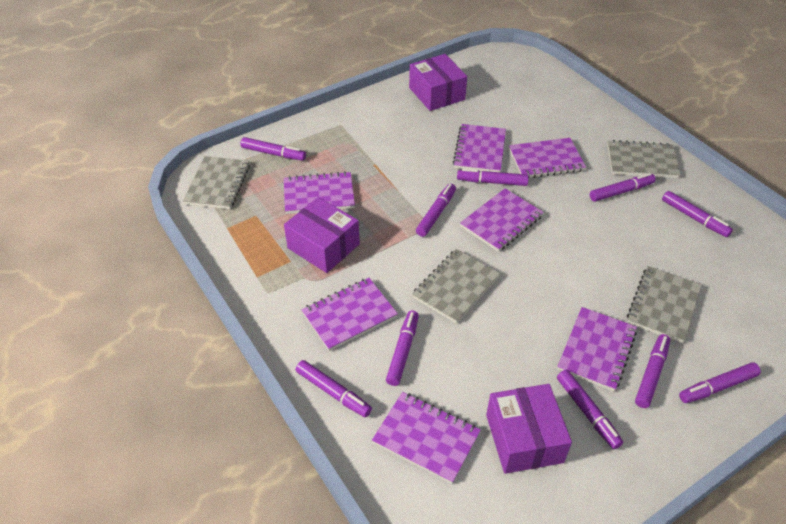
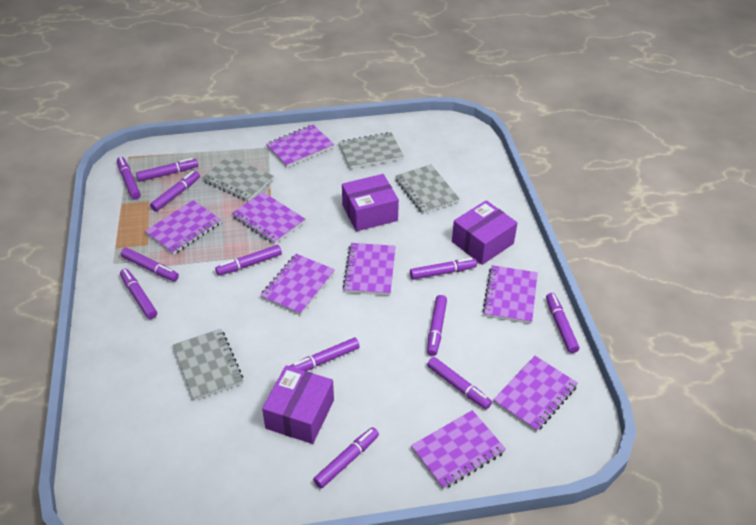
purple marker: [241,137,306,161] [296,360,372,417] [386,310,419,386] [416,183,456,237] [457,169,529,186] [557,370,623,449] [590,173,656,202] [635,334,670,408] [662,191,733,237] [679,362,761,403] = 10 -> [117,157,141,200] [120,269,157,319] [121,248,179,281] [136,158,198,182] [150,171,200,212] [215,245,282,276] [290,338,360,371] [313,427,379,488] [410,258,477,280] [427,295,447,356] [427,357,492,409] [546,293,579,353] = 12
purple notebook: [284,171,355,214] [302,278,398,351] [372,392,481,484] [453,124,506,172] [460,189,544,252] [509,138,586,178] [557,307,637,391] = 7 -> [145,200,221,255] [232,192,305,244] [260,254,335,316] [266,125,334,167] [343,243,396,296] [411,410,506,489] [483,265,538,324] [493,356,578,432] = 8

